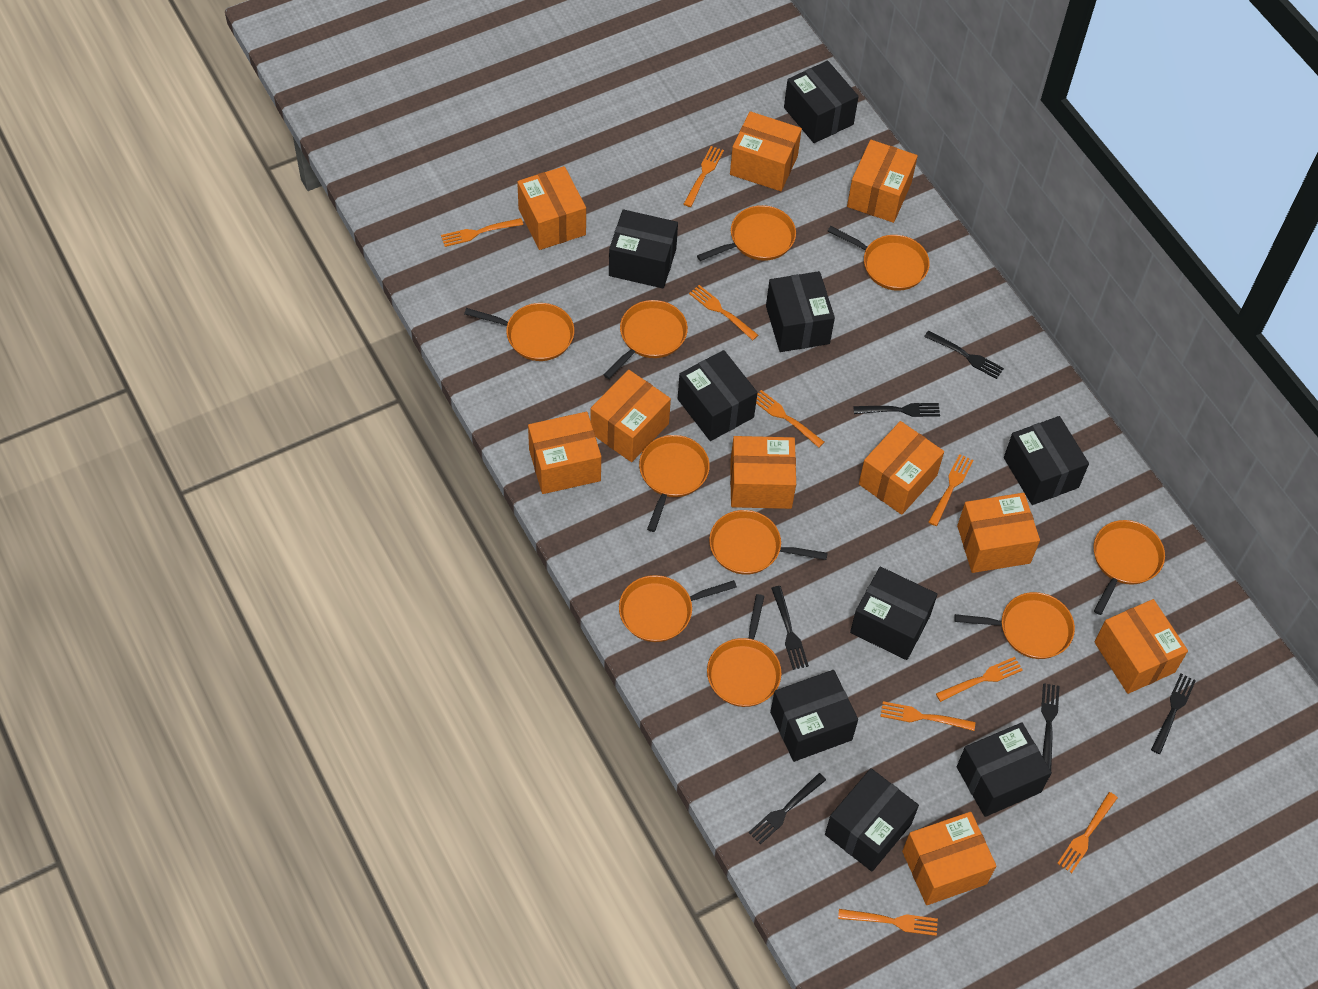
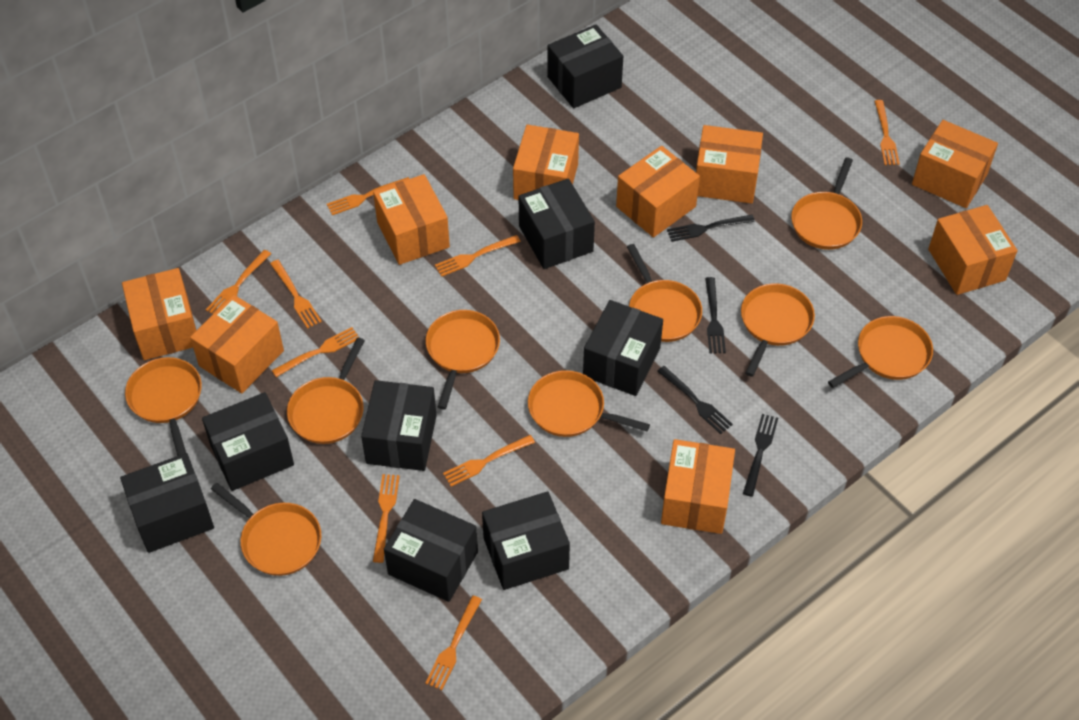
black box: [609,209,678,288] [678,350,758,441] [766,271,835,352] [770,670,858,762] [784,61,859,143] [825,768,919,871] [850,567,937,660] [957,722,1052,817] [1004,416,1089,505] = 9 -> [120,453,214,553] [202,392,294,491] [361,380,437,471] [384,499,478,602] [482,491,570,590] [518,178,595,269] [547,24,623,108] [583,300,663,396] = 8
black fork: [749,773,826,844] [771,586,809,670] [853,403,940,417] [924,331,1004,379] [1041,683,1060,770] [1151,674,1196,754] = 6 -> [657,366,733,434] [667,215,755,242] [705,277,726,354] [743,414,778,497] = 4
orange box: [517,166,586,250] [528,412,601,494] [590,370,671,462] [730,111,802,191] [730,436,796,509] [847,140,918,223] [859,421,944,515] [902,812,996,905] [957,493,1040,573] [1095,599,1188,694] = 10 -> [122,268,197,360] [190,295,284,393] [373,174,450,265] [513,125,579,200] [616,146,700,238] [661,439,735,534] [696,125,763,203] [912,120,998,208] [928,205,1018,295] = 9
orange pan: [464,303,574,361] [603,300,688,379] [619,575,737,642] [639,435,710,532] [697,205,796,261] [707,594,782,707] [709,510,828,575] [828,226,930,291] [954,592,1075,659] [1094,520,1165,615] = 10 -> [125,357,202,456] [211,483,321,576] [287,337,365,444] [426,310,500,409] [528,370,650,437] [627,244,702,342] [741,283,815,377] [791,157,862,250] [828,316,933,388] = 9

